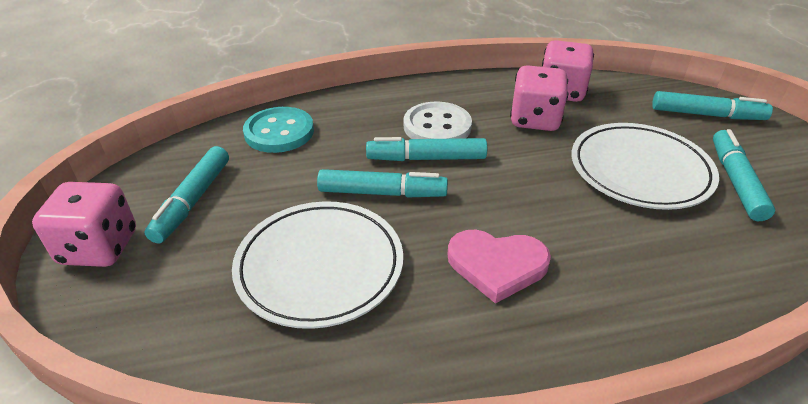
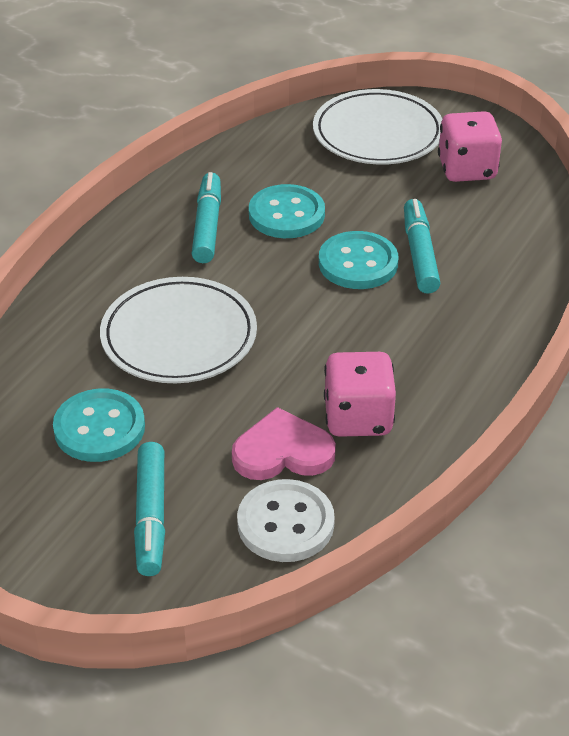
pink dice: [32,182,136,267] [510,65,568,131] [542,40,594,102] = 3 -> [324,352,396,437] [438,111,502,182] = 2
turquoise button: [243,107,314,153] = 1 -> [53,389,145,462] [249,184,325,238] [319,231,398,289] = 3
turquoise marker: [145,146,229,243] [317,169,448,198] [366,137,487,161] [652,91,773,120] [713,129,775,221] = 5 -> [134,442,165,576] [192,172,221,263] [404,199,440,294] = 3

